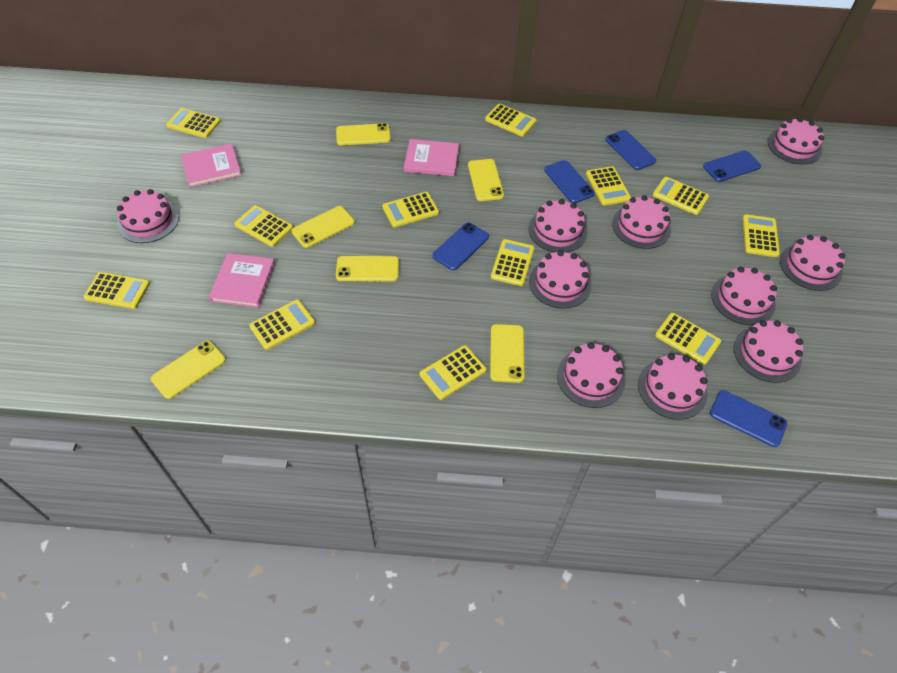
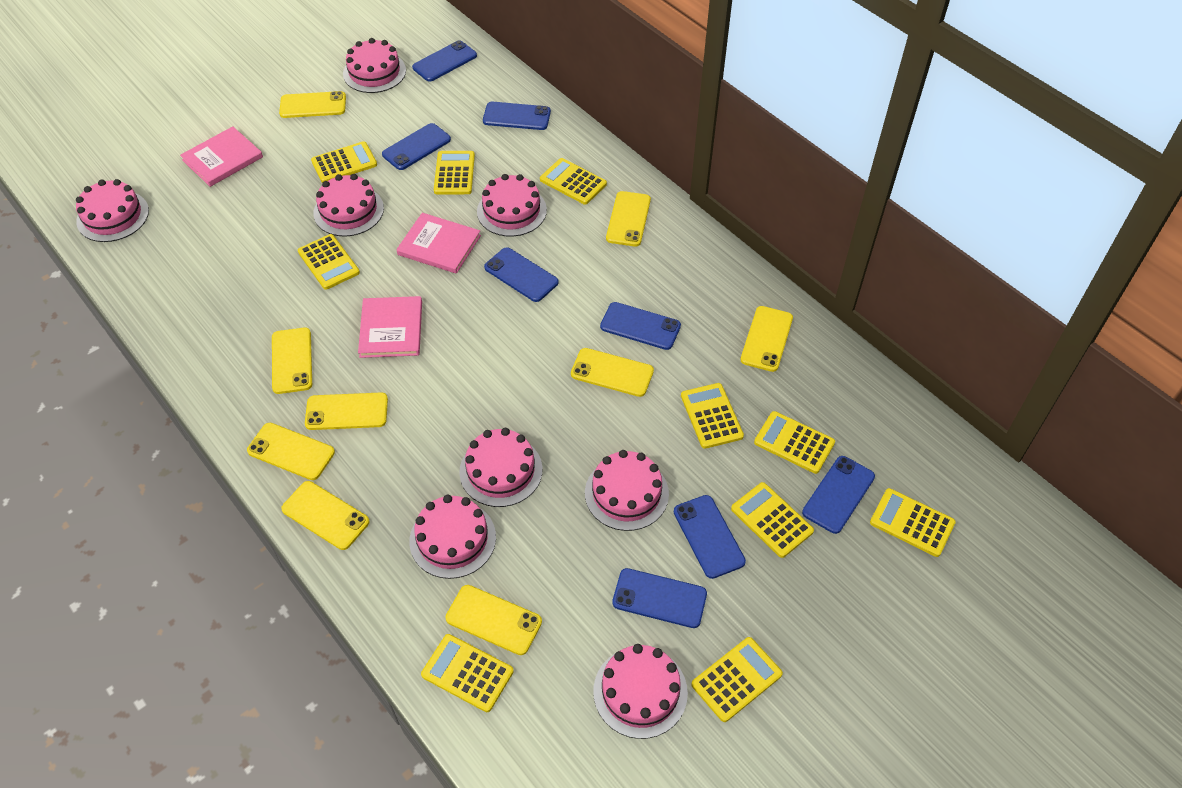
blue phone: [432,223,489,270] [544,160,595,203] [605,130,656,170] [703,151,761,182] [710,390,787,447] = 5 -> [382,123,451,170] [412,41,477,82] [483,102,551,130] [484,247,559,302] [600,302,681,350] [612,568,707,628] [674,495,746,579] [802,456,875,534] = 8
pink cake: [117,189,179,243] [529,199,588,252] [529,250,591,309] [557,342,625,408] [612,195,671,249] [638,353,708,420] [711,267,777,325] [734,320,803,383] [768,117,824,165] [780,235,845,291] = 10 -> [76,179,149,242] [314,174,384,236] [343,38,406,93] [409,495,496,579] [459,428,542,507] [477,174,547,237] [585,450,669,531] [593,644,688,739] = 8
yellow calculator: [83,272,150,309] [166,108,221,138] [234,205,293,247] [249,299,315,350] [382,192,439,227] [420,345,487,400] [485,104,536,137] [491,239,534,286] [586,166,631,206] [653,177,709,215] [655,313,721,365] [743,215,780,257] = 12 -> [298,234,360,290] [311,141,377,183] [421,634,514,712] [434,151,475,194] [540,158,607,205] [681,383,744,449] [691,637,783,722] [731,482,814,558] [754,411,835,474] [870,488,956,557] = 10
yellow phone: [151,341,226,399] [292,206,355,248] [336,123,391,145] [336,256,399,281] [468,159,504,201] [490,324,524,383] = 6 -> [247,423,335,480] [272,328,312,394] [279,91,346,118] [281,481,370,550] [305,392,388,430] [445,585,542,655] [571,348,654,397] [606,191,651,246] [740,306,793,372] = 9

